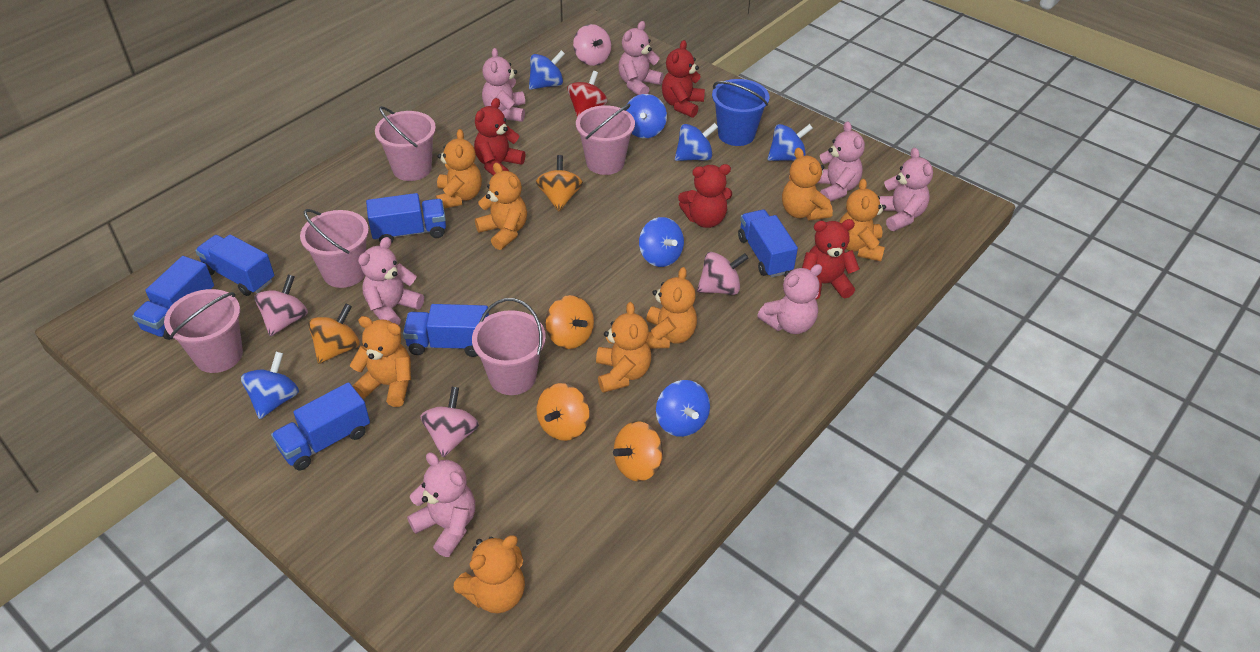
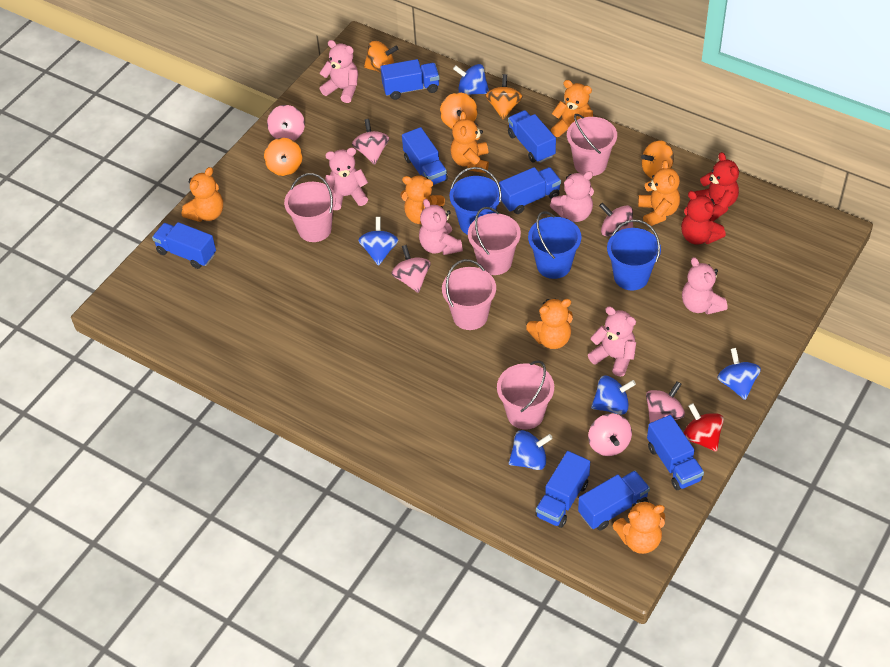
blue bucket: [712,79,770,146] = 1 -> [449,167,502,235] [528,211,582,279] [607,220,661,290] = 3
blue spinning top: [241,352,299,419] [529,50,565,90] [626,94,667,138] [639,217,684,267] [656,380,710,437] [675,123,718,161] [768,124,813,161] = 7 -> [358,217,398,266] [453,64,489,95] [509,430,553,470] [591,375,636,415] [717,348,761,400] = 5
blue truck: [132,256,214,340] [195,234,274,296] [271,382,370,471] [366,193,446,244] [403,304,489,357] [738,210,798,278] = 6 -> [152,222,216,269] [381,59,440,100] [402,127,448,185] [499,167,561,214] [508,110,556,163] [535,451,590,528] [578,471,650,530] [647,415,704,490] = 8
orange teddy bear: [350,316,411,407] [436,129,482,208] [454,535,525,613] [475,163,527,250] [596,302,651,393] [646,267,697,349] [782,148,833,221] [839,179,886,261] = 8 -> [182,167,223,222] [400,176,445,224] [450,111,489,173] [526,298,573,349] [551,80,593,137] [613,499,665,554] [638,160,680,227] = 7
pink spinning top: [254,275,308,337] [420,387,479,458] [573,24,611,66] [697,252,748,295] = 4 -> [267,105,305,141] [352,119,389,165] [391,245,431,293] [588,413,632,456] [599,202,633,237] [646,381,685,423] = 6
pink teddy bear: [358,237,424,326] [407,452,475,557] [482,48,525,122] [618,21,664,95] [757,264,822,334] [818,121,865,202] [879,148,933,231] = 7 -> [320,40,358,103] [325,148,368,210] [419,199,463,255] [550,171,594,222] [588,306,636,377] [682,257,727,315] = 6
red teddy bear: [474,98,526,175] [662,40,705,118] [678,164,732,228] [802,219,860,299] = 4 -> [681,191,726,245] [694,152,739,221] = 2

